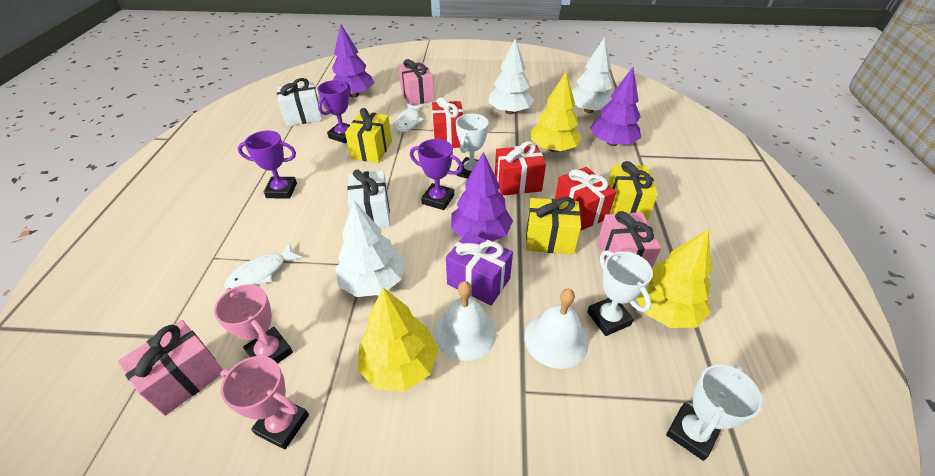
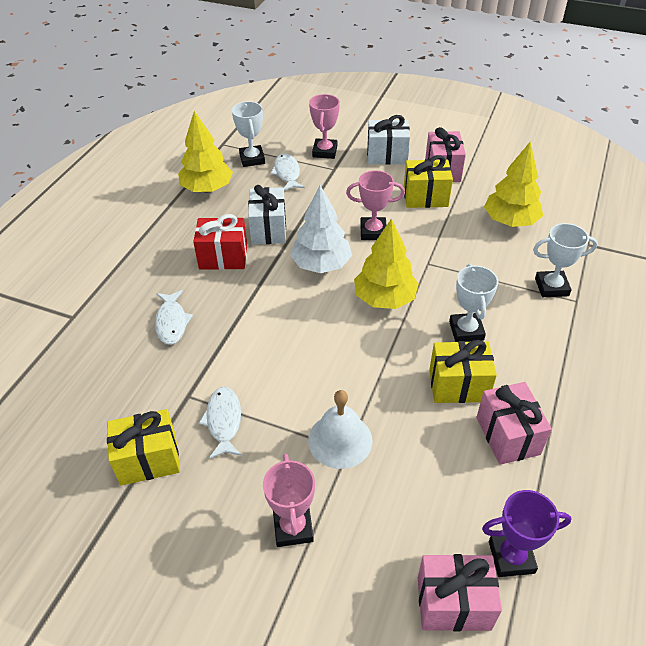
pink trophy: [214,284,293,364] [220,356,309,449] = 2 -> [263,454,315,547] [309,94,340,159] [346,170,405,240] = 3
purple gift: [446,232,513,305] = 1 -> none = 0
purple tree: [332,24,374,97] [451,152,513,241] [590,67,641,146] = 3 -> none = 0
purple trophy: [238,130,297,199] [317,80,351,143] [410,139,463,210] = 3 -> [482,490,572,577] = 1
red gift: [432,97,463,148] [495,141,546,196] [555,167,616,230] = 3 -> [193,214,247,270] = 1
white bell: [434,281,497,361] [524,289,588,369] = 2 -> [308,390,373,469] = 1
white fish: [224,243,302,289] [395,103,424,132] = 2 -> [155,290,193,345] [199,387,241,459] [270,153,305,191] = 3
white tree: [335,201,405,297] [488,38,534,114] [572,37,612,113] = 3 -> [290,185,352,273] = 1

